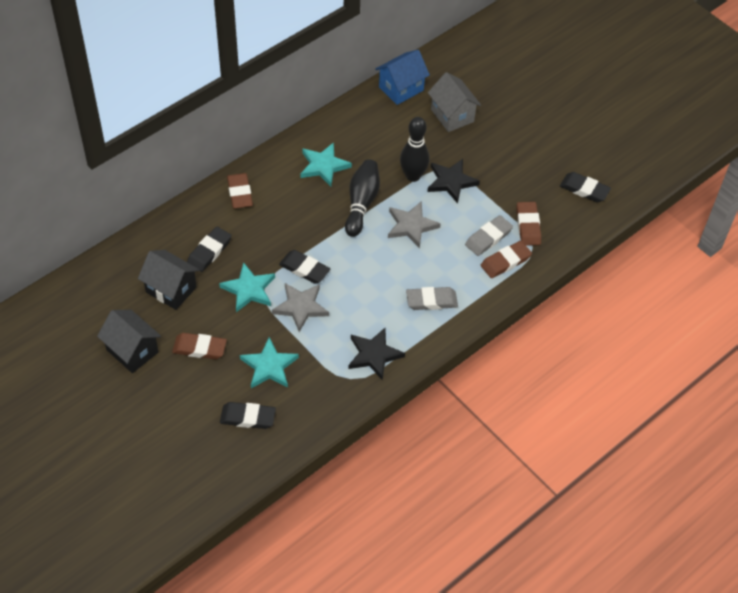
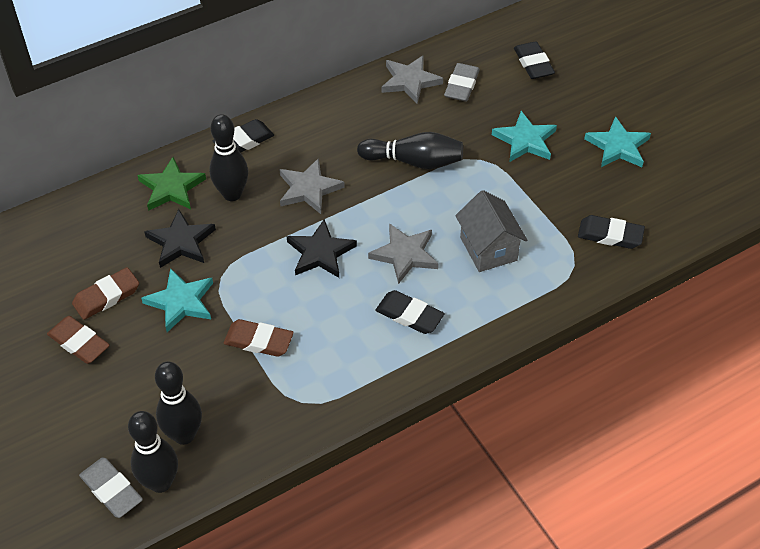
black bowling pin: [345,159,380,237] [400,117,430,182] = 2 -> [128,411,178,493] [155,362,202,445] [209,114,248,201] [357,132,463,169] = 4
black house: [97,310,161,373] [138,250,199,310] = 2 -> none = 0
blue house: [375,50,430,105] = 1 -> none = 0
brown eraser: [172,333,227,359] [227,173,253,208] [481,241,532,278] [517,202,541,246] = 4 -> [47,316,110,364] [72,267,139,320] [223,319,294,357] = 3
green star: none = 0 -> [137,157,206,211] = 1
grey star: [272,283,329,332] [388,201,441,248] = 2 -> [279,158,345,214] [368,223,439,284] [382,55,443,104] = 3

